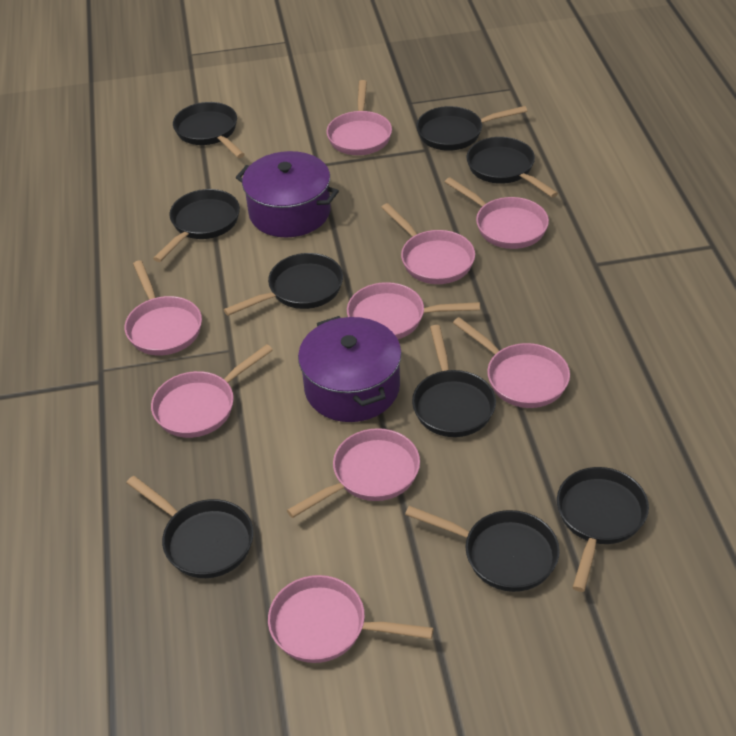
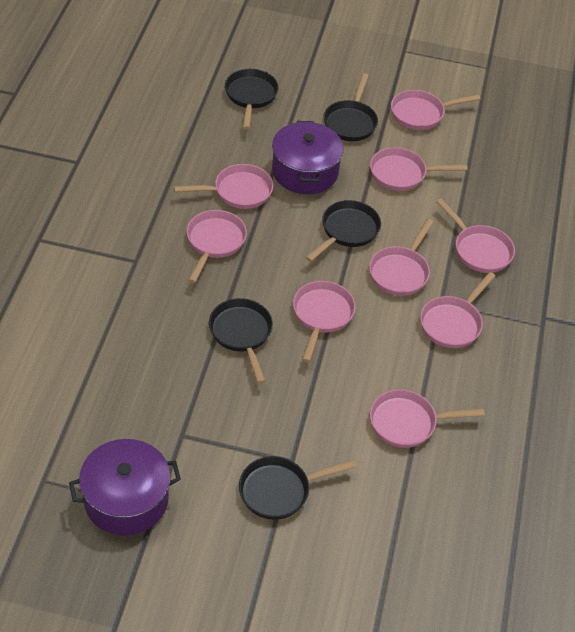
black pan: [126,476,254,578] [153,189,240,262] [173,102,245,158] [224,253,343,316] [405,506,560,592] [412,325,496,437] [416,106,527,151] [467,137,558,198] [557,467,649,592] = 9 -> [209,298,273,384] [225,69,279,130] [239,456,356,520] [305,200,381,262] [324,73,378,141] = 5

